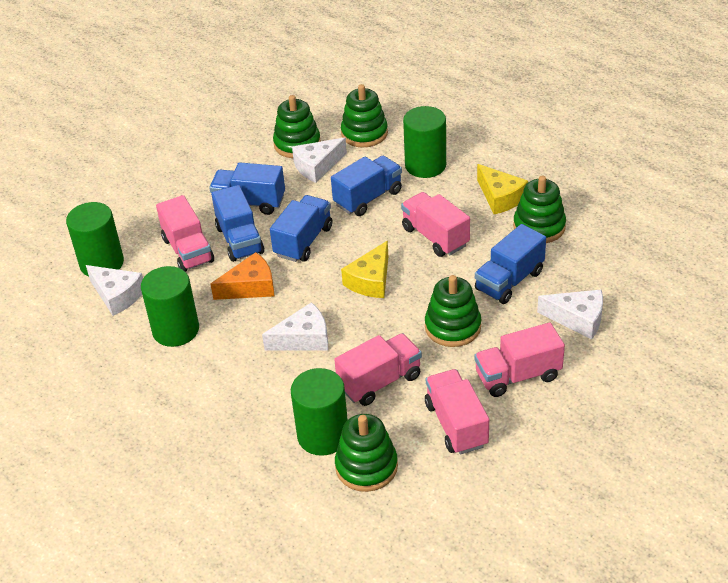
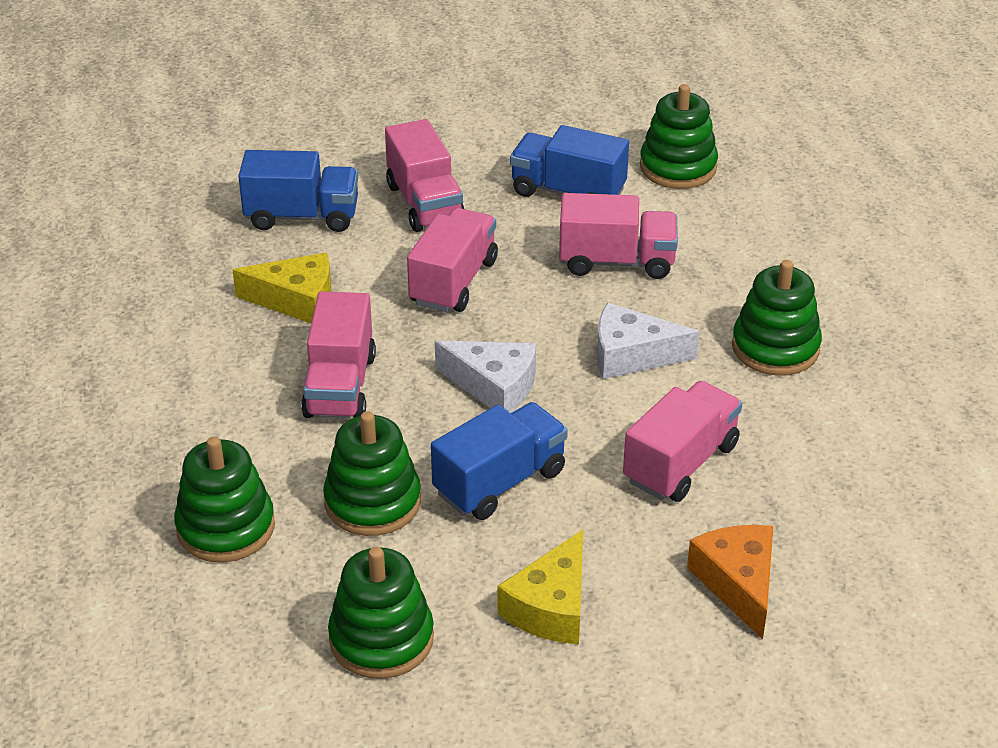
blue truck: [209,162,285,215] [211,185,264,262] [270,195,332,262] [331,156,402,216] [475,224,546,304] = 5 -> [238,150,358,232] [431,402,568,520] [510,125,629,197] = 3
green cylinder: [66,202,124,277] [141,266,199,347] [291,368,348,456] [403,106,446,178] = 4 -> none = 0
white cheese: [86,265,143,316] [262,302,328,350] [292,138,347,183] [537,290,603,340] = 4 -> [435,340,536,413] [597,303,699,379] = 2

